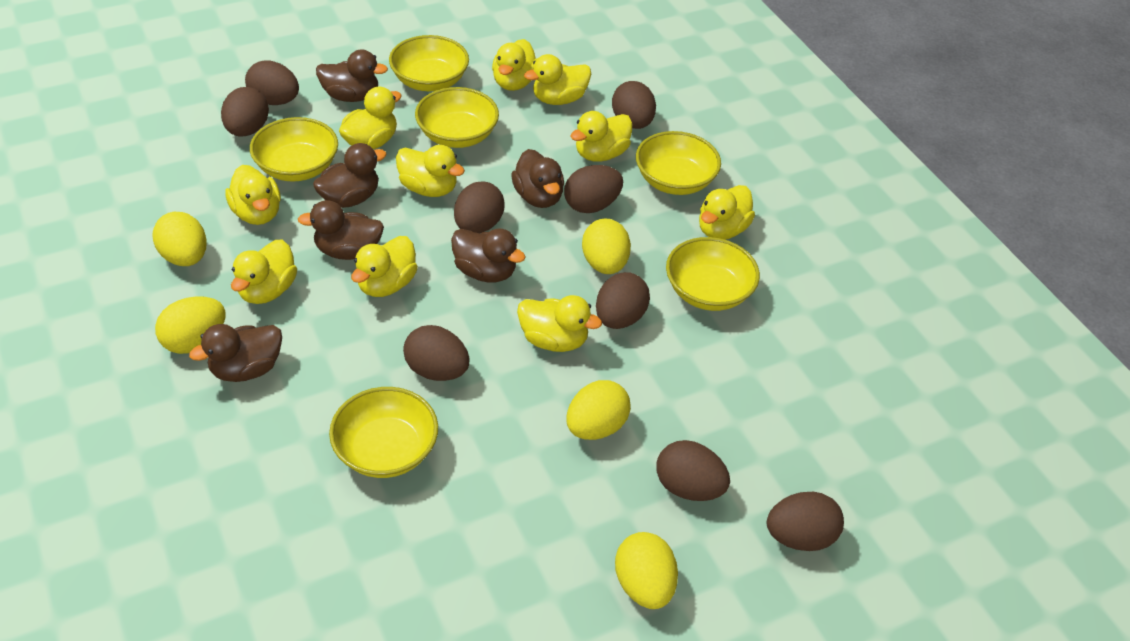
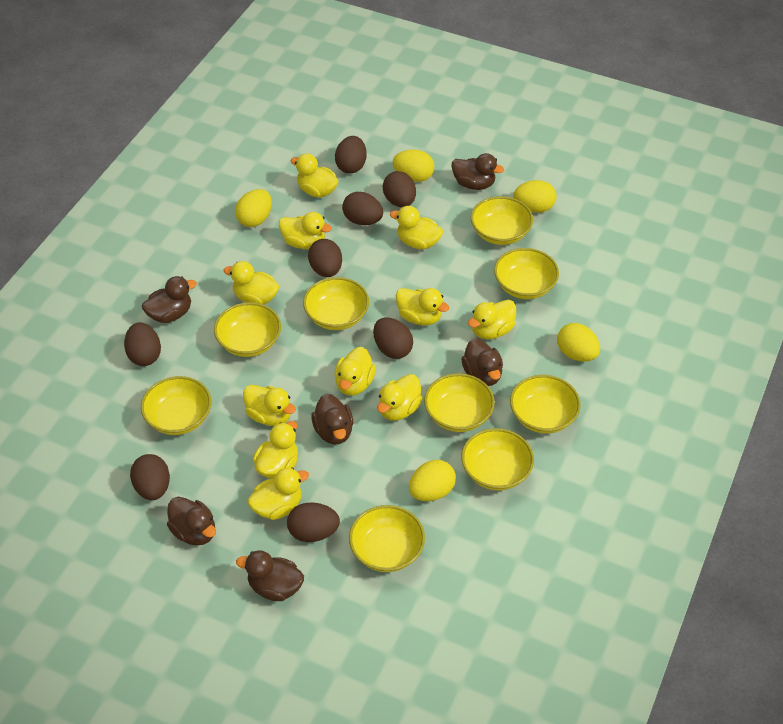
brown egg: [221,87,269,136] [245,60,299,105] [403,325,470,381] [454,181,505,233] [564,165,623,213] [596,272,650,329] [612,81,656,129] [657,440,730,501] [767,492,844,551] = 9 -> [124,322,161,366] [130,454,170,500] [287,502,340,542] [308,239,342,277] [335,136,366,174] [342,192,383,225] [373,318,413,359] [383,171,416,207] = 8
yellow bowl: [250,117,338,181] [329,387,438,478] [389,35,469,91] [415,87,499,148] [636,131,721,195] [666,237,760,311] = 6 -> [141,376,211,435] [214,302,281,357] [303,277,369,330] [349,505,425,572] [424,373,495,432] [461,428,534,491] [471,196,533,245] [494,248,559,299] [510,375,581,434] = 9
yellow duck: [225,165,281,225] [231,239,297,304] [339,87,402,149] [351,236,418,297] [396,145,465,197] [492,39,538,91] [517,295,602,352] [524,54,591,105] [571,111,632,162] [699,185,755,240] = 10 -> [223,261,279,305] [243,385,296,426] [247,467,309,520] [253,421,298,479] [279,212,332,249] [290,153,338,198] [334,347,376,396] [377,374,423,421] [390,206,443,249] [396,288,449,326] [468,300,516,339] = 11

